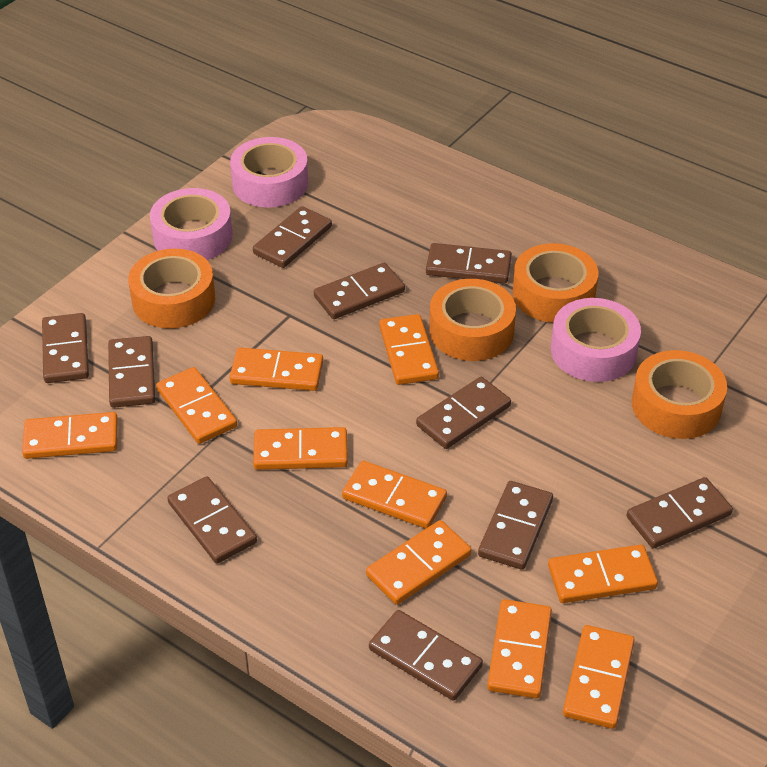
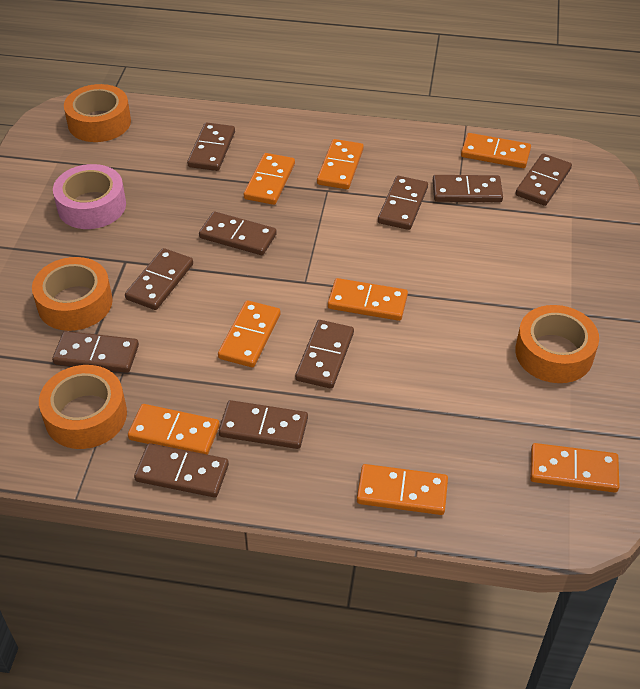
orange domino: [22,412,118,459] [156,367,237,444] [230,347,323,391] [253,427,348,470] [342,461,447,529] [366,520,472,605] [379,314,439,385] [487,599,552,698] [548,545,658,603] [563,625,635,729] = 10 -> [128,404,220,455] [218,300,281,367] [244,153,295,205] [317,139,364,189] [328,278,408,321] [357,464,448,515] [461,133,531,168] [530,443,620,493] = 8
pink tape: [150,188,233,260] [230,137,308,208] [551,298,641,382] = 3 -> [53,164,126,229] = 1

